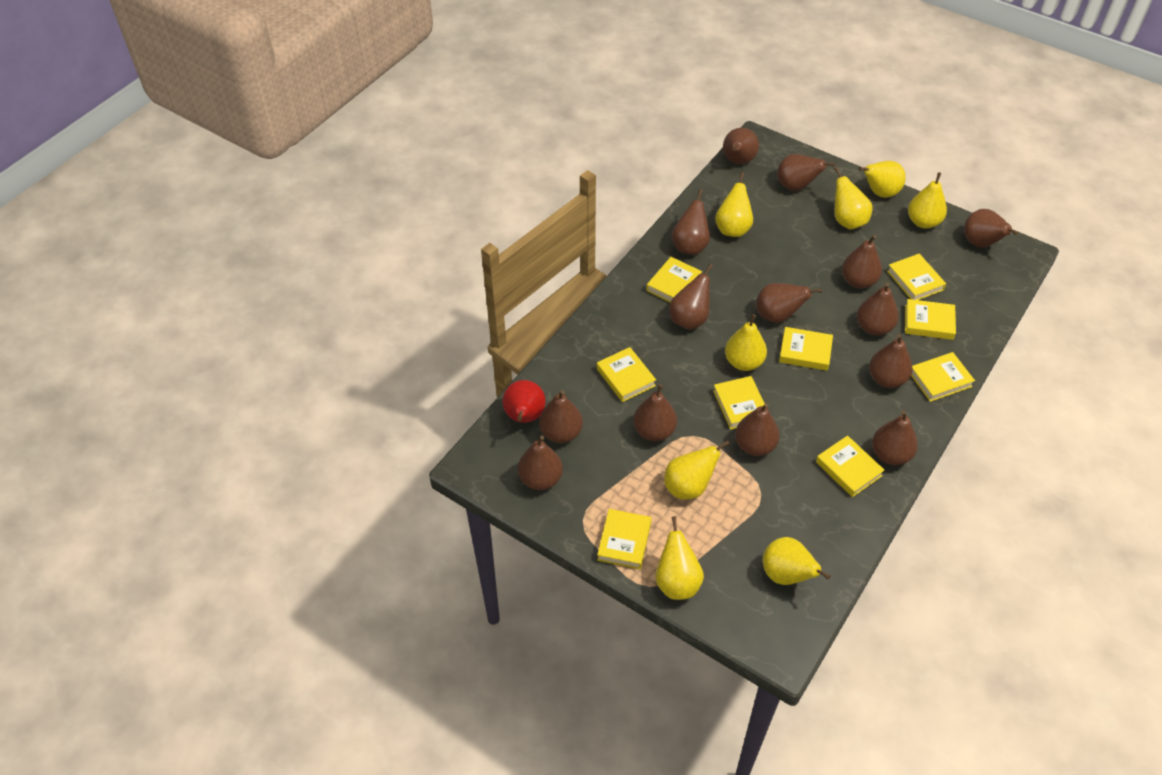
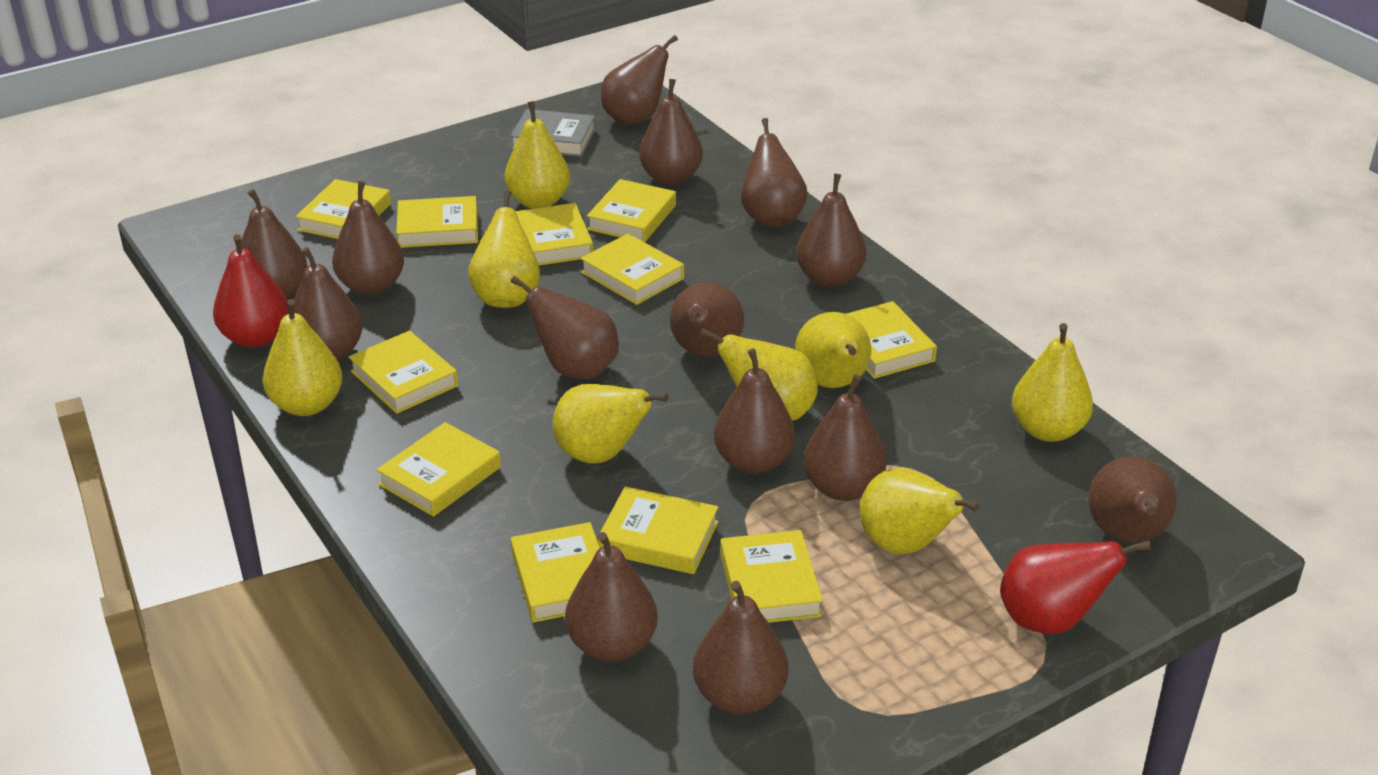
grey book: none = 0 -> [510,109,596,157] = 1
red pear: [502,380,546,423] = 1 -> [213,234,289,348] [1000,541,1151,634] = 2
yellow book: [597,347,656,402] [597,509,652,569] [646,257,702,302] [713,376,765,430] [779,327,833,371] [816,435,885,497] [887,254,946,300] [905,299,956,340] [911,352,975,402] = 9 -> [296,179,391,239] [349,331,458,414] [377,422,501,517] [396,196,478,248] [511,522,600,622] [515,203,593,266] [580,233,684,305] [587,179,676,242] [598,486,718,574] [720,530,823,623] [846,301,937,379] = 11

